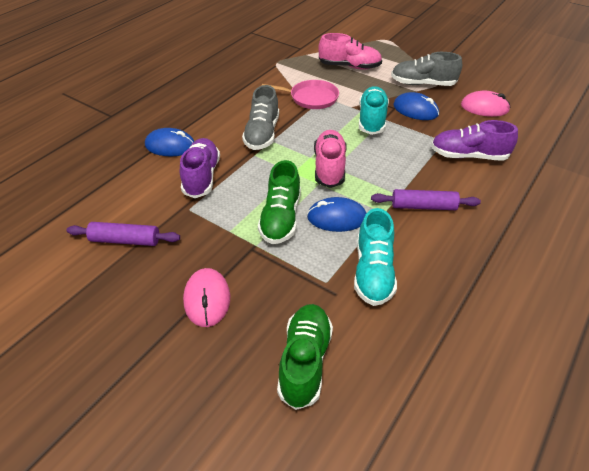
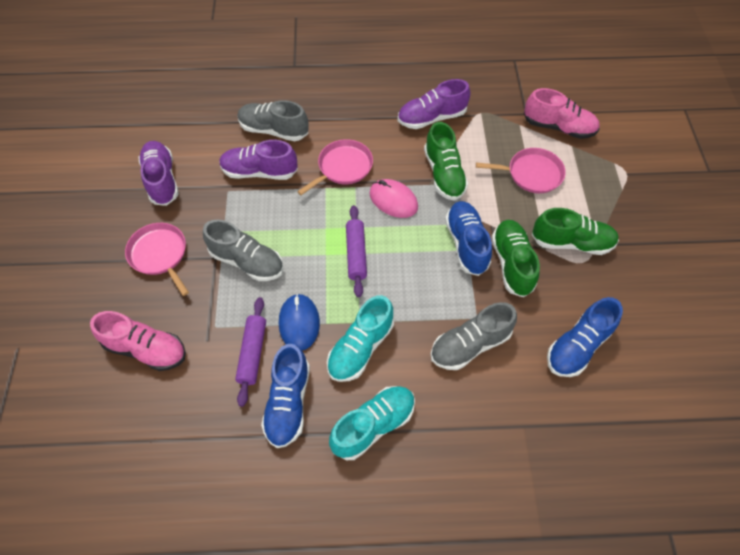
blue mouse: [145,128,194,157] [307,197,366,232] [393,92,439,120] = 3 -> [279,294,320,350] = 1
blue shoe: none = 0 -> [261,344,310,448] [445,201,492,276] [547,297,623,377] = 3
green shoe: [258,160,301,244] [277,304,333,410] = 2 -> [424,122,468,201] [492,220,540,297] [532,208,619,255] = 3
grey shoe: [242,85,279,150] [391,52,462,86] = 2 -> [203,220,283,281] [238,100,309,141] [431,302,517,370] = 3
pink mouse: [183,268,230,327] [461,91,511,117] = 2 -> [369,179,418,218] = 1
pink pan: [262,80,339,109] = 1 -> [125,223,189,296] [297,139,373,195] [476,148,566,193] = 3
purple shoe: [180,138,220,198] [431,120,518,161] = 2 -> [138,141,179,206] [219,140,298,180] [398,79,470,129] = 3

